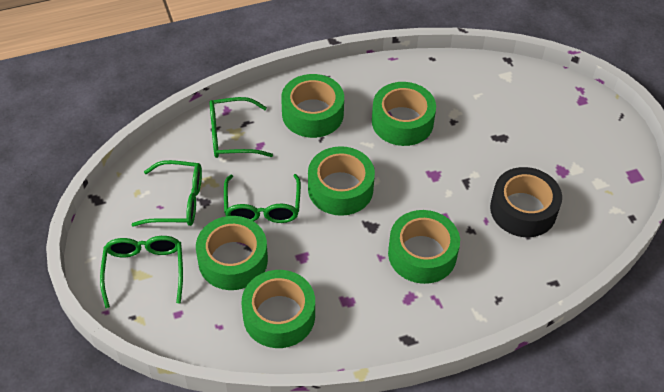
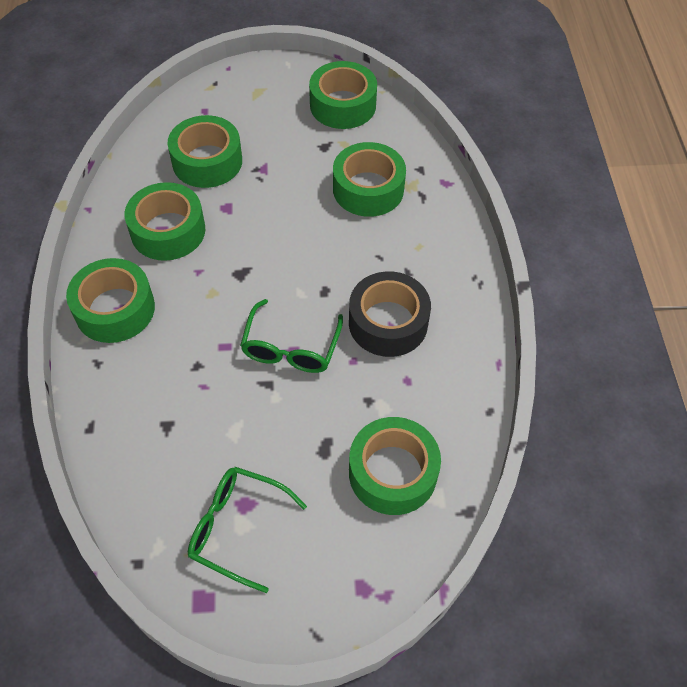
green glasses: [100,236,183,308] [131,160,202,226] [209,97,273,158] [224,174,301,223] = 4 -> [188,467,307,593] [240,299,343,373] = 2

